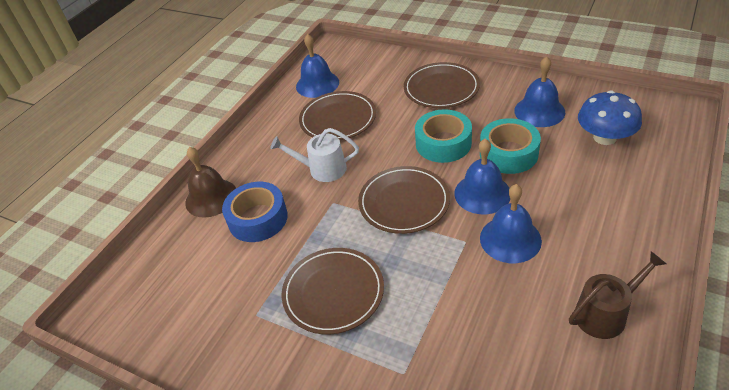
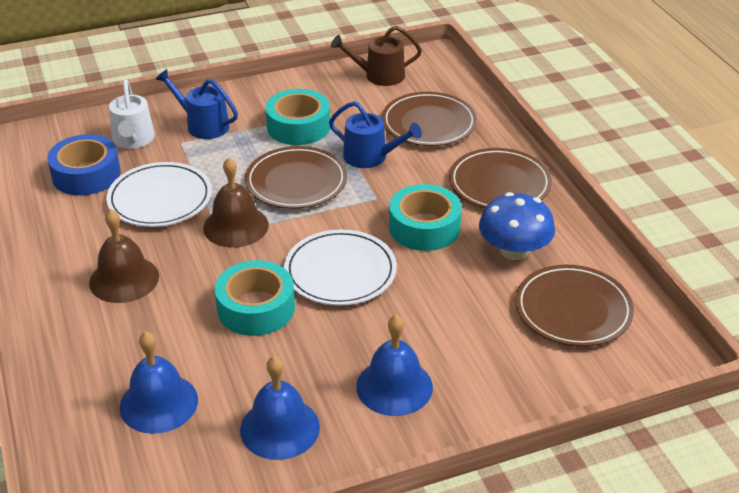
blue bell: [296,34,339,98] [454,139,510,214] [480,184,542,263] [514,56,565,127] = 4 -> [120,331,198,434] [240,356,320,460] [356,315,433,416] = 3
blue watering can: none = 0 -> [155,69,238,139] [329,101,422,168] = 2
brown bell: [185,147,236,218] = 1 -> [89,209,159,303] [203,157,269,248] = 2
turquoise tape: [415,109,472,163] [480,118,541,174] = 2 -> [215,260,295,336] [265,89,330,145] [389,184,462,251] = 3
white plate: none = 0 -> [106,162,212,227] [284,229,397,306] = 2

